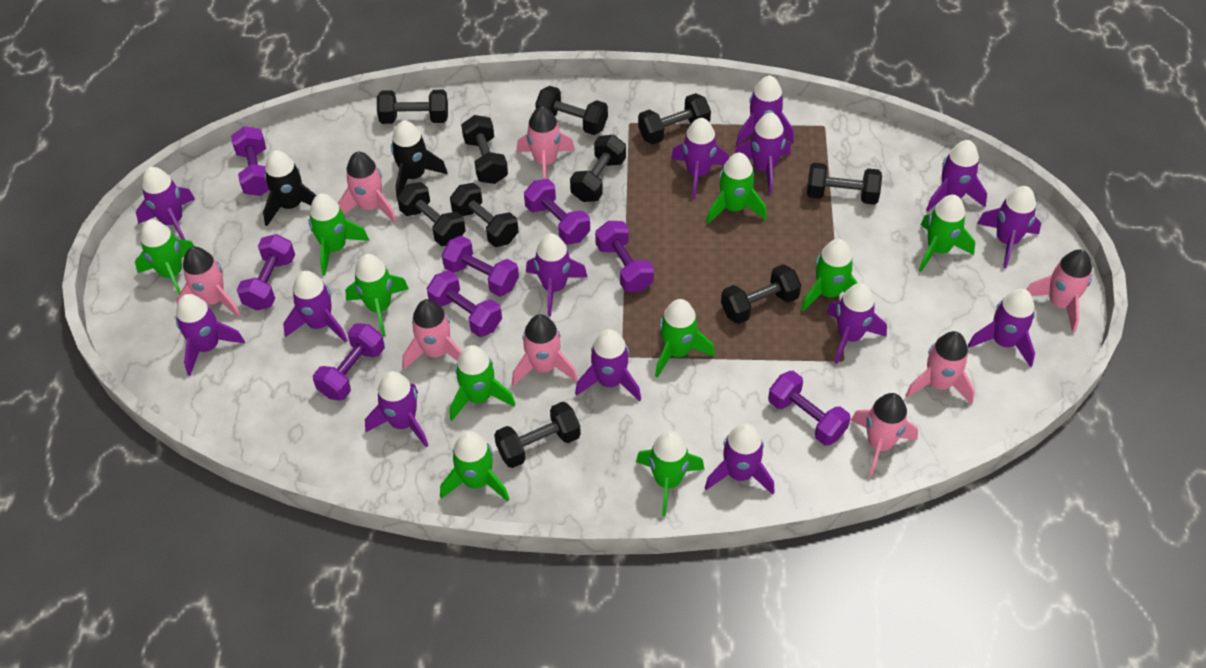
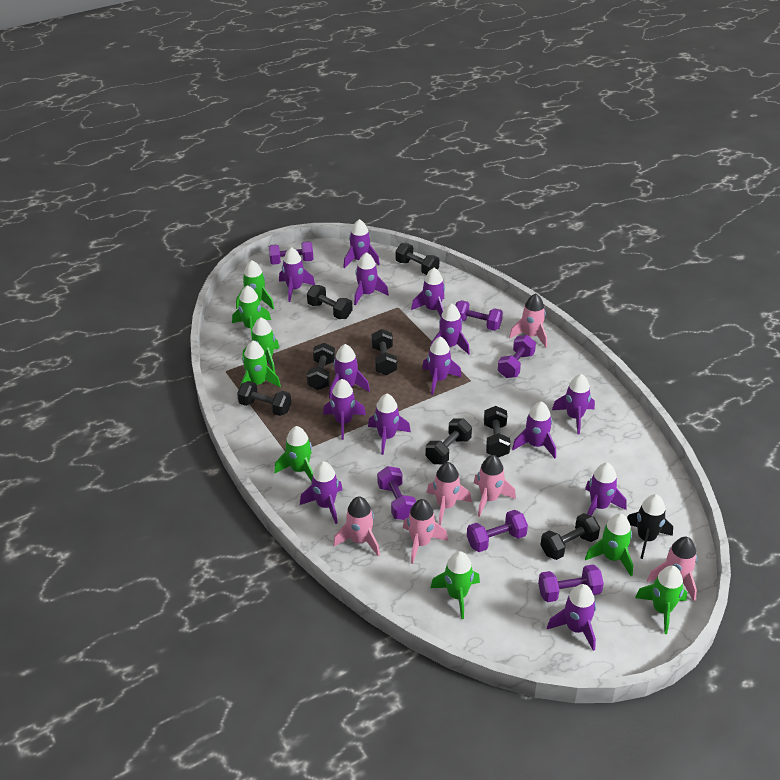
black dumbbell: [377,90,448,124] [397,182,466,246] [450,183,519,247] [461,115,508,184] [494,402,581,468] [535,86,608,135] [570,135,626,202] [638,93,711,144] [721,264,801,324] [807,163,882,205] = 10 -> [237,381,291,416] [307,285,353,319] [307,343,335,390] [371,329,397,375] [395,243,439,275] [426,418,472,464] [484,406,511,458] [541,513,600,560] = 8
black rocket: [263,150,317,226] [391,120,448,196] = 2 -> [627,494,673,559] = 1
green rocket: [135,219,195,295] [308,193,369,275] [345,254,409,336] [440,431,509,502] [450,345,515,421] [636,431,704,517] [655,299,715,378] [706,153,767,224] [801,239,858,311] [919,195,975,272] = 10 -> [232,285,271,337] [236,260,274,309] [240,341,281,387] [242,317,279,373] [274,426,313,482] [430,551,480,619] [585,513,633,576] [635,565,687,634] = 8
pink rocket: [176,247,241,317] [338,152,397,223] [402,299,462,369] [512,314,578,386] [517,106,575,179] [851,393,918,477] [905,331,975,404] [1026,249,1092,333] = 8 -> [333,496,380,557] [403,499,448,564] [427,462,472,526] [474,455,516,517] [509,294,547,348] [647,537,697,601] = 6
purple dumbbell: [231,126,269,196] [237,234,295,311] [313,323,385,401] [427,270,502,337] [442,236,519,297] [524,179,590,244] [595,221,654,292] [768,371,851,446] = 8 -> [269,241,313,265] [377,466,416,520] [455,300,503,331] [467,510,528,552] [498,335,536,378] [538,564,604,602] = 6

